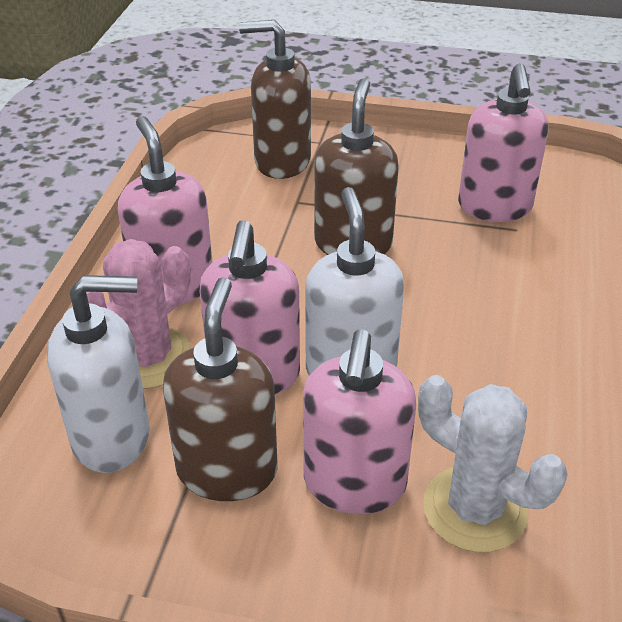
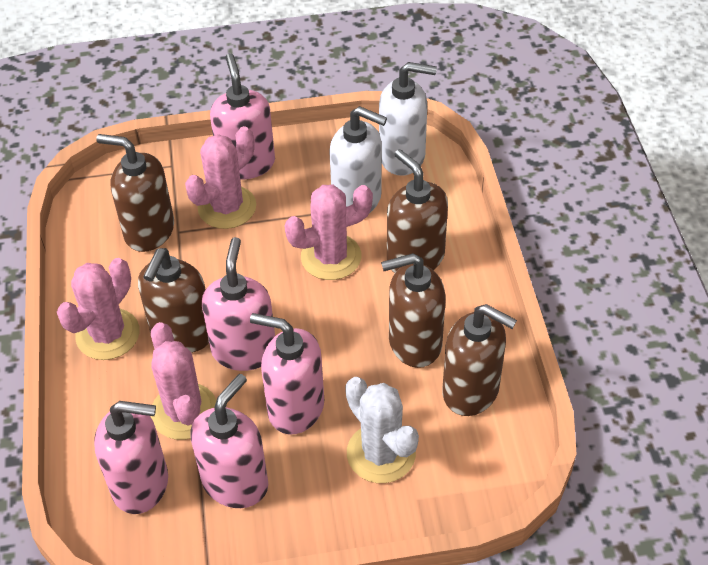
brown soap dispenser: [163,277,277,501] [239,20,311,179] [314,78,399,255] = 3 -> [96,134,174,252] [138,248,209,353] [381,253,446,368] [387,149,448,273] [442,304,517,416] = 5
pink cactus: [86,239,191,389] = 1 -> [57,258,140,360] [151,322,217,440] [185,126,256,229] [284,185,373,280] = 4
pink soap dispenser: [118,116,212,305] [200,220,300,394] [303,329,416,514] [458,63,548,222] = 4 -> [94,401,168,514] [190,374,268,508] [202,237,275,371] [210,53,275,179] [250,313,324,435] = 5

